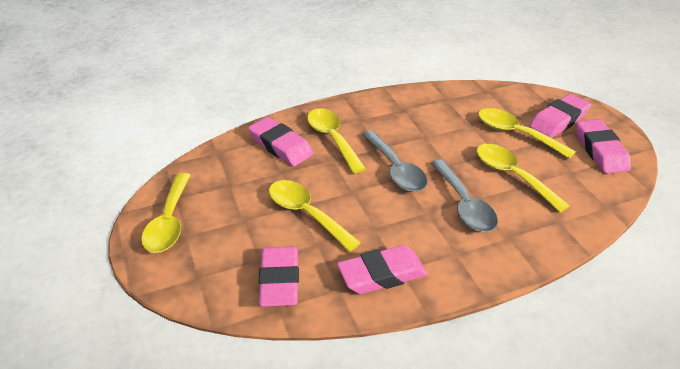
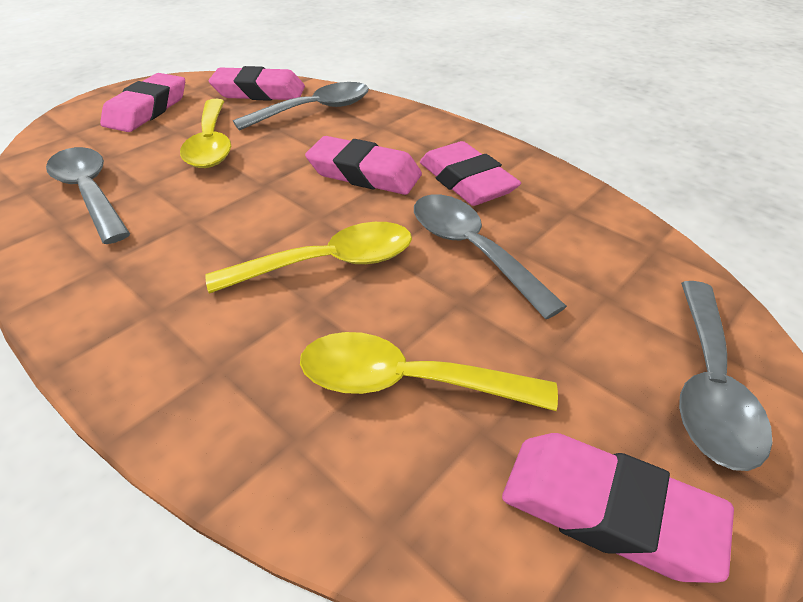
grey spoon: [362,131,428,192] [431,160,498,232] = 2 -> [46,147,130,244] [233,82,369,131] [414,195,567,319] [679,281,773,471] = 4
yellow spoon: [141,173,191,253] [269,180,361,252] [307,108,366,174] [477,144,570,212] [478,108,576,159] = 5 -> [180,99,231,168] [205,222,412,293] [300,332,558,411] = 3

